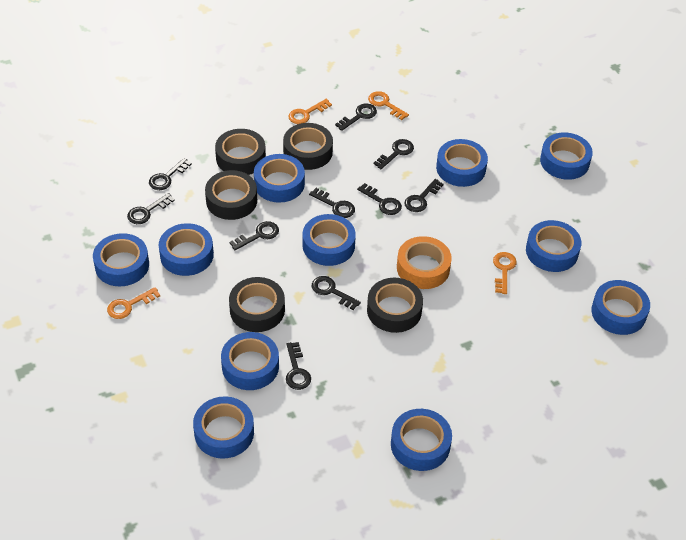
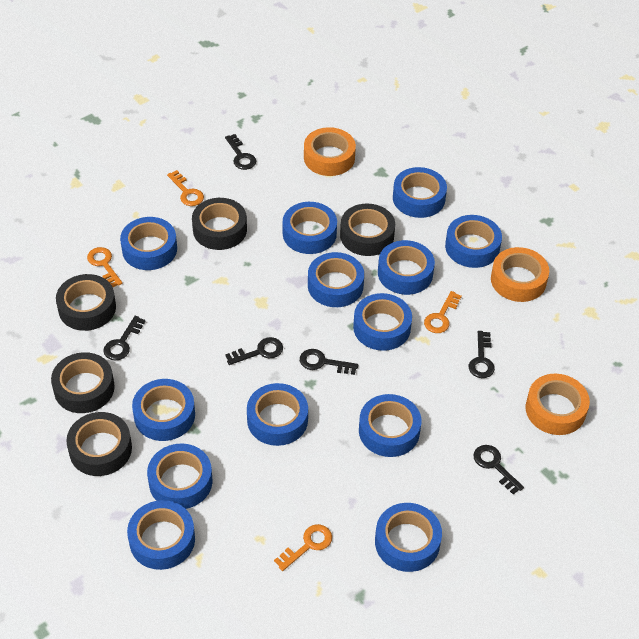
black key: [127,193,175,224] [149,158,192,190] [230,221,279,250] [286,342,311,390] [309,188,355,218] [312,276,361,310] [335,103,377,131] [357,183,402,215] [373,139,414,169] [404,179,443,212] = 10 -> [103,316,145,360] [225,134,256,170] [225,337,283,365] [300,349,358,375] [469,331,495,378] [473,445,524,494] = 6
blue tape: [93,233,149,286] [159,223,214,276] [193,396,254,459] [221,332,279,390] [254,154,305,203] [302,214,356,266] [391,409,452,471] [436,139,488,187] [526,220,581,272] [540,133,593,180] [591,280,650,335] = 11 -> [120,217,177,270] [127,500,195,570] [132,379,195,441] [147,443,213,509] [247,383,308,446] [283,202,337,254] [308,252,364,307] [353,293,412,351] [359,394,421,457] [375,503,442,572] [378,240,435,295] [393,167,447,218] [445,215,502,268] = 13
orange tape: [397,236,452,289] = 1 -> [304,127,356,176] [491,247,549,302] [526,374,590,435] = 3

